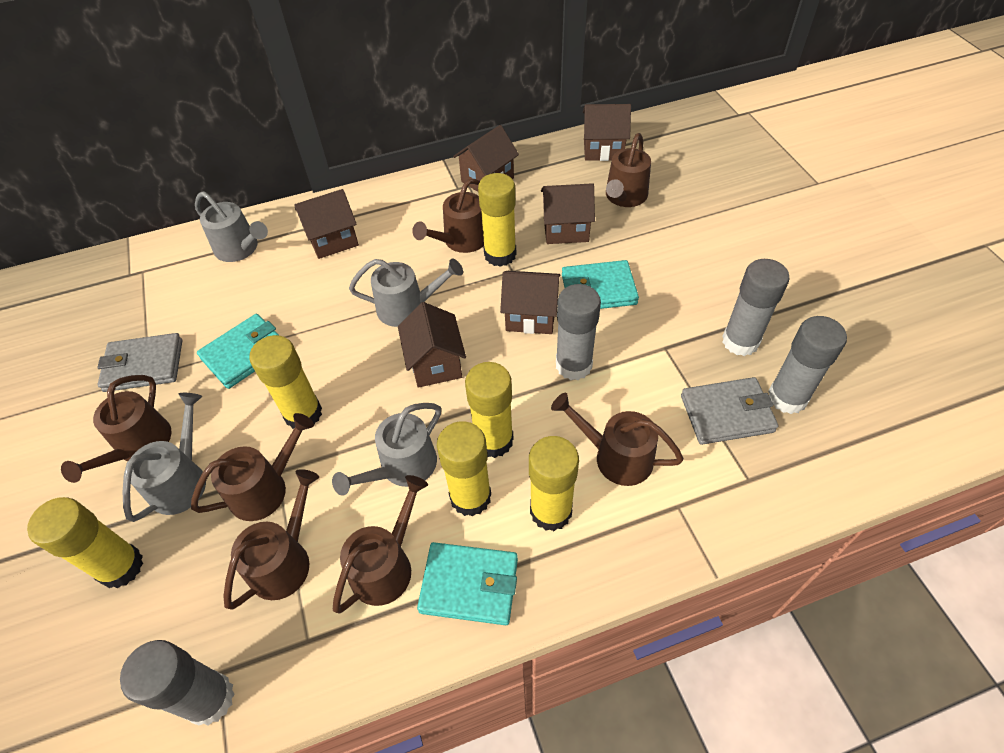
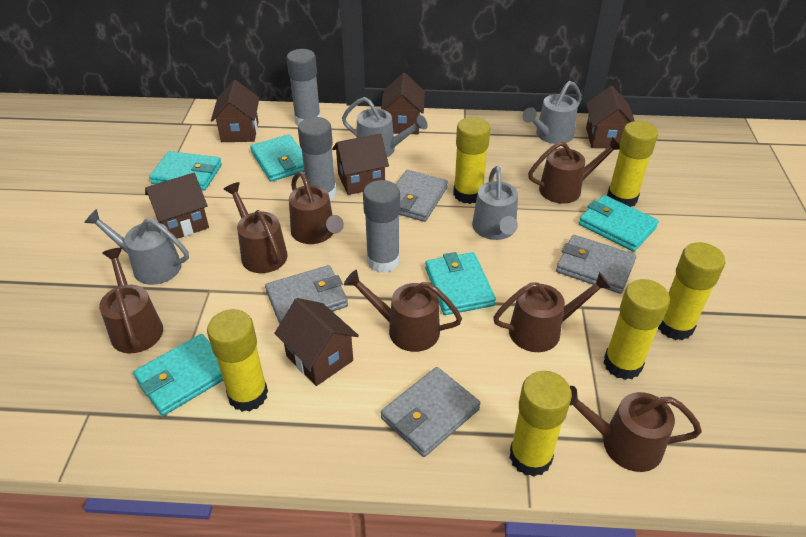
grey glue stick: [120,640,234,726] [556,284,601,380] [722,259,790,356] [768,316,847,414] = 4 -> [286,49,321,126] [298,117,336,201] [363,180,400,273] = 3
grey wallet: [97,333,182,392] [681,377,778,445] = 2 -> [265,265,348,324] [381,367,481,457] [396,170,448,222] [556,235,636,294] = 4
turquoise wallet: [197,314,280,389] [417,542,518,625] [562,260,639,309] = 3 -> [133,334,223,416] [149,151,222,191] [250,134,304,182] [425,252,496,315] [579,195,659,252] = 5

